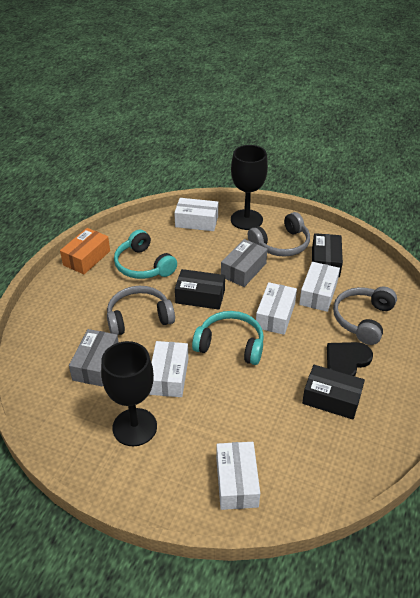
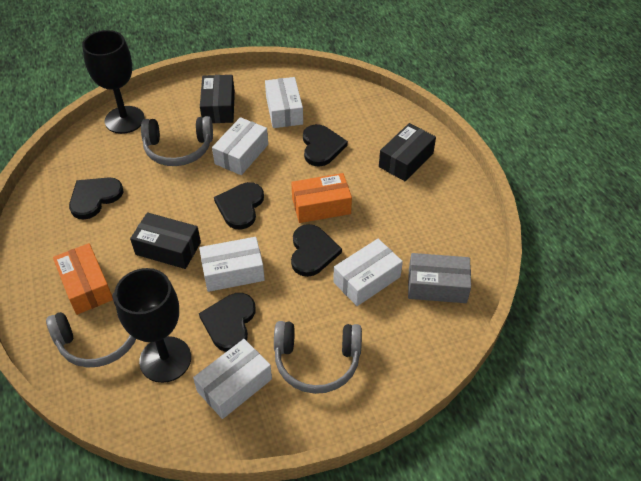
black heart: [327,342,373,376] = 1 -> [69,177,123,219] [199,293,256,352] [214,182,264,229] [291,224,342,277] [303,124,348,167] = 5
grey box: [69,329,119,386] [221,239,267,287] = 2 -> [408,253,471,303] = 1
orange box: [60,228,110,274] = 1 -> [53,243,113,315] [291,173,352,223] = 2
turquoise headphones: [114,230,177,279] [192,311,264,365] = 2 -> none = 0

